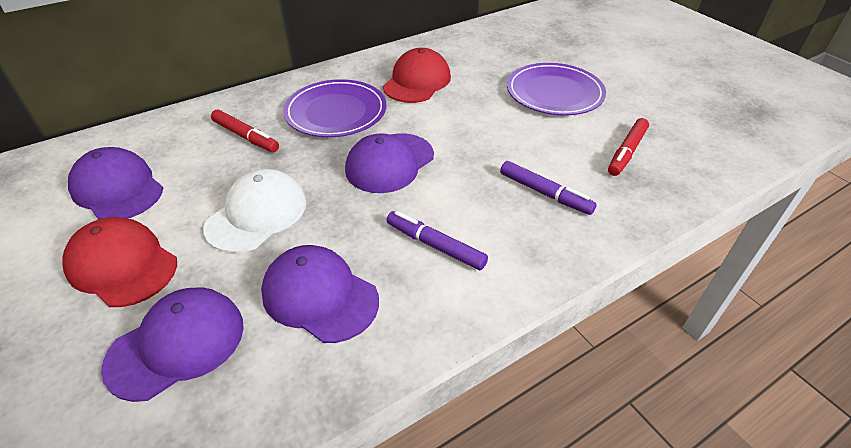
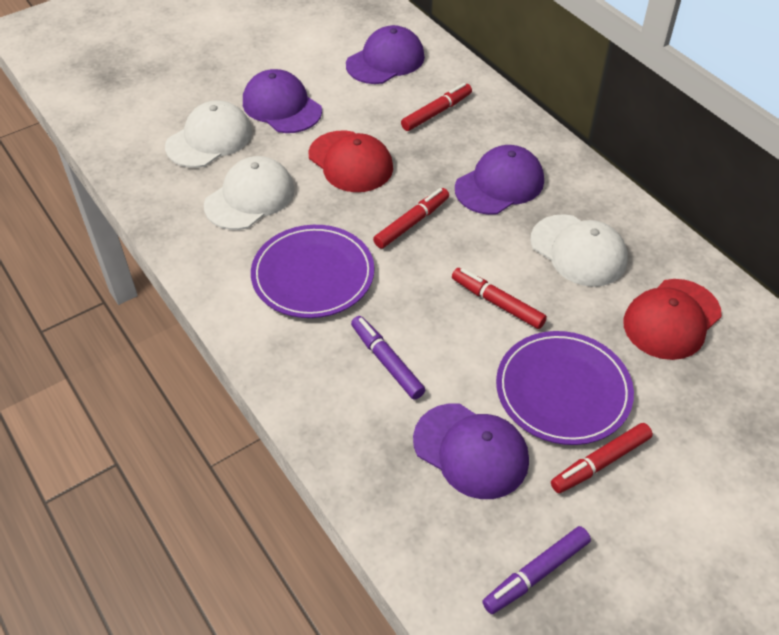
red marker: [211,110,279,152] [608,118,649,176] = 2 -> [373,188,449,249] [401,83,472,131] [452,268,547,329] [551,423,653,493] = 4
white cap: [203,169,306,253] = 1 -> [165,100,252,168] [204,156,295,230] [531,214,628,287] = 3

